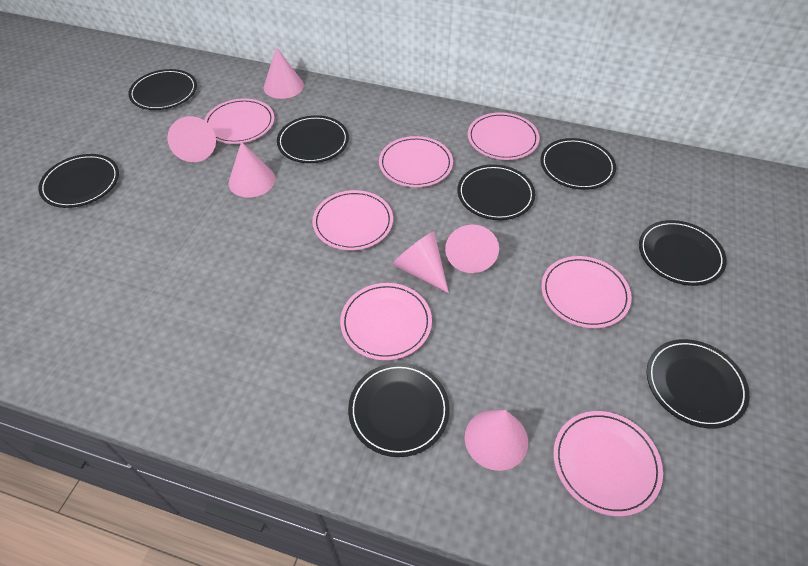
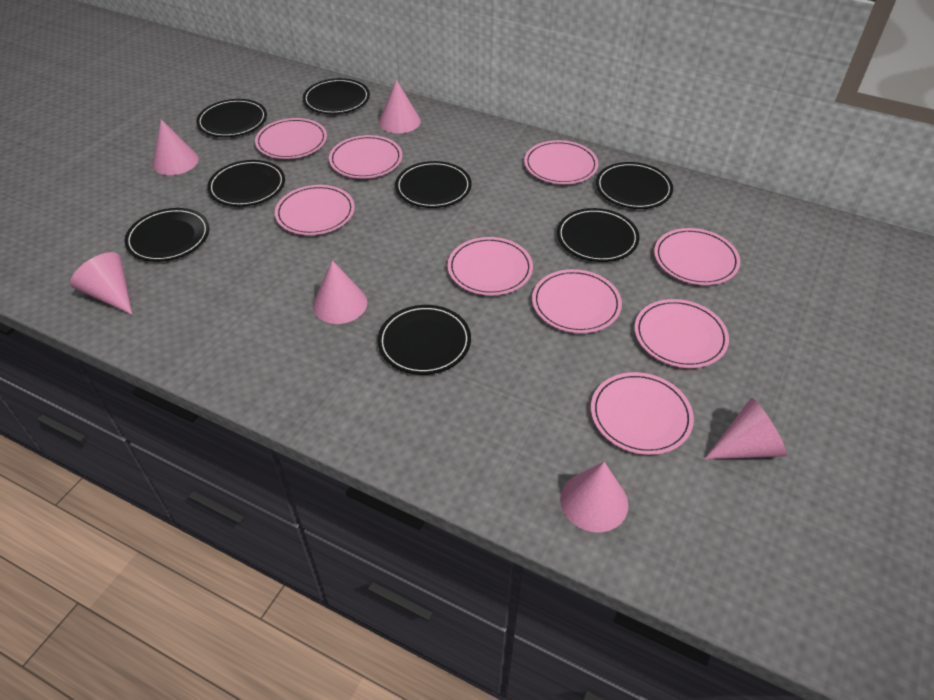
pink plate: [204,98,274,144] [312,190,393,250] [340,283,432,360] [379,136,453,187] [468,112,540,160] [541,256,632,328] [553,411,663,516] = 7 -> [255,118,327,159] [275,185,355,235] [329,135,402,179] [448,237,533,296] [524,140,598,184] [532,269,622,333] [591,372,694,455] [635,299,729,368] [654,228,740,285] = 9

